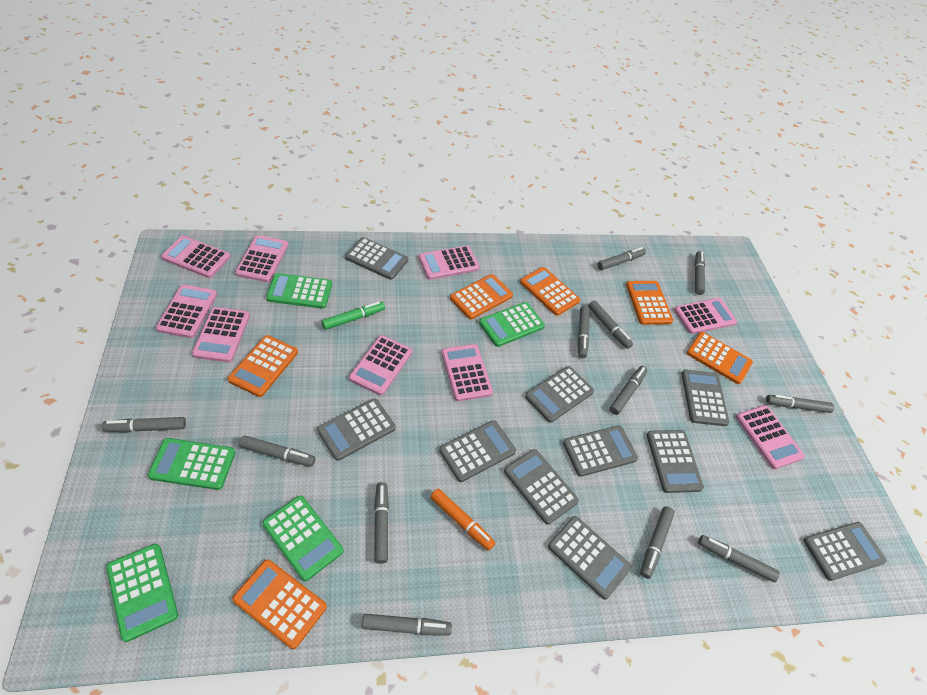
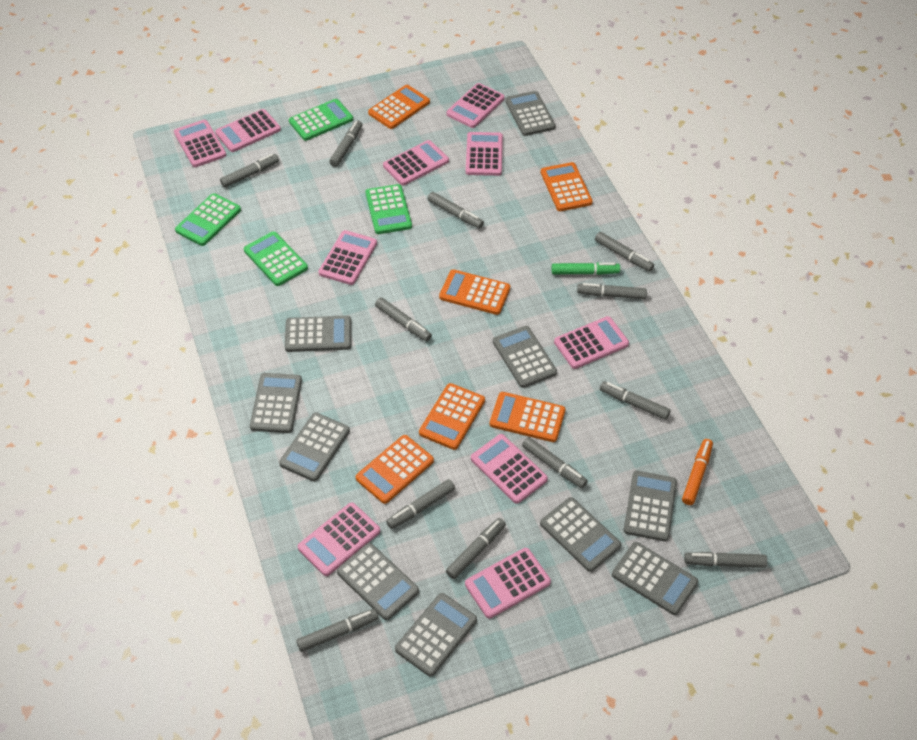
green calculator: [106,544,178,642] [148,438,236,490] [262,496,343,581] [266,273,332,309] [479,302,545,347] = 5 -> [175,193,241,246] [244,231,308,286] [289,99,353,141] [366,184,412,234] = 4
pink calculator: [156,284,217,338] [161,236,230,278] [192,307,250,362] [235,235,289,282] [349,335,412,396] [419,246,479,280] [441,344,493,401] [674,298,737,334] [736,405,805,469] = 9 -> [174,120,226,167] [215,109,281,152] [298,502,380,576] [318,230,377,285] [383,140,449,185] [446,83,505,128] [465,548,551,618] [466,132,503,176] [471,434,548,504] [554,316,629,369] = 10

